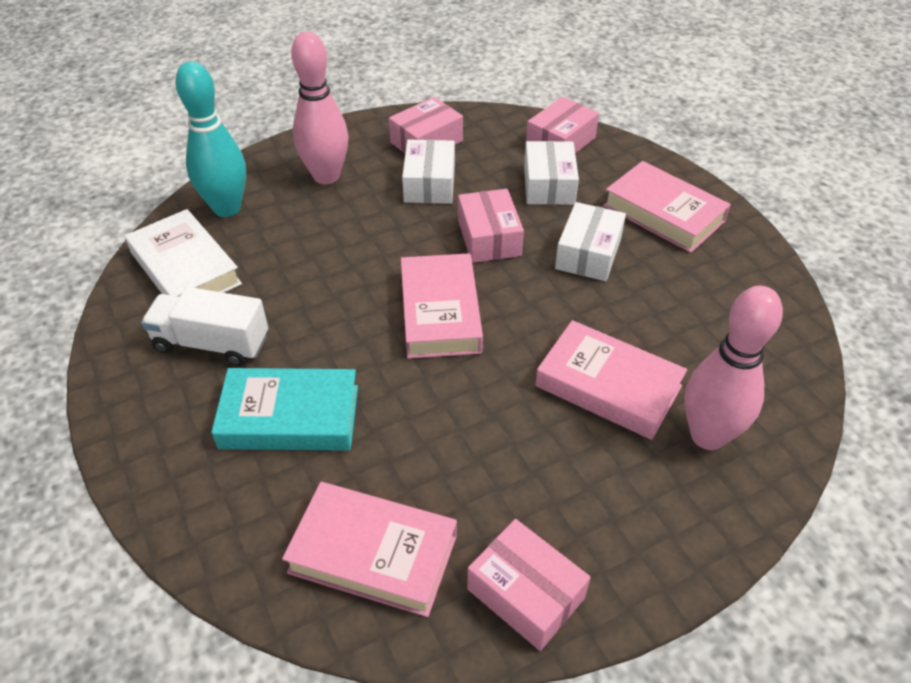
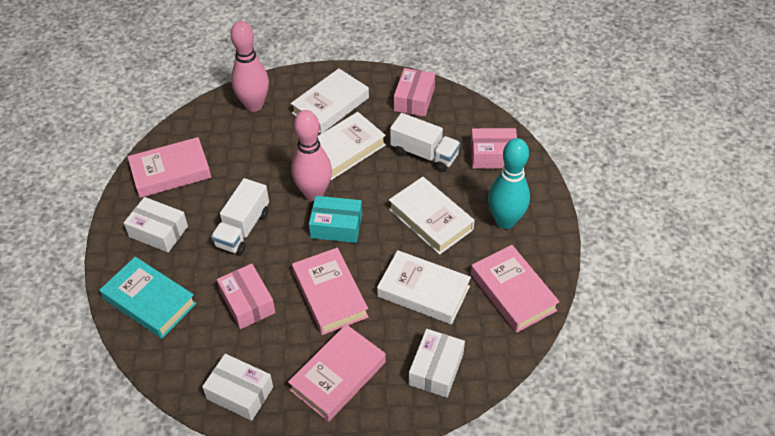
pink box: [389,97,463,154] [458,189,524,263] [467,519,591,651] [526,97,599,153] = 4 -> [217,264,276,329] [394,68,435,117] [470,128,517,169] = 3
turquoise box: none = 0 -> [309,196,362,243] = 1
white book: [125,209,242,297] = 1 -> [291,69,369,134] [317,112,386,180] [377,250,471,324] [389,177,475,255] = 4
white truck: [141,287,268,366] = 1 -> [211,178,269,255] [390,113,460,172] = 2

